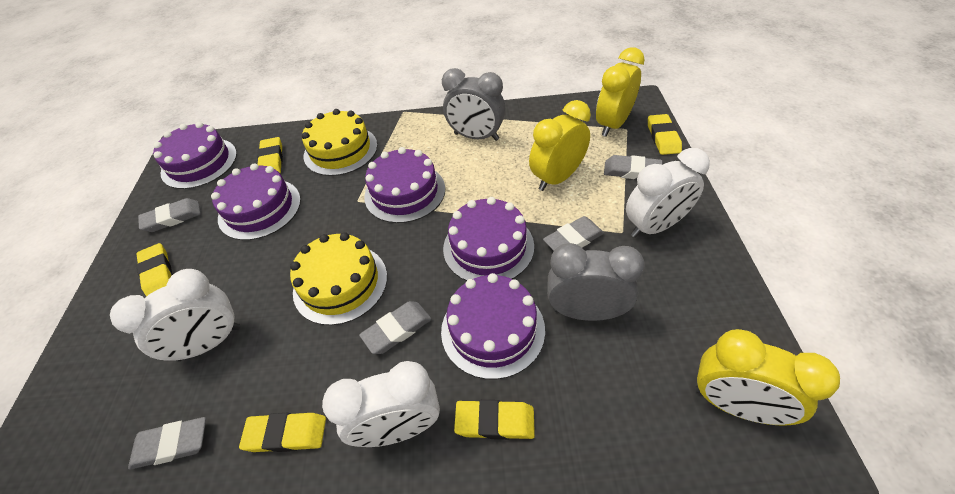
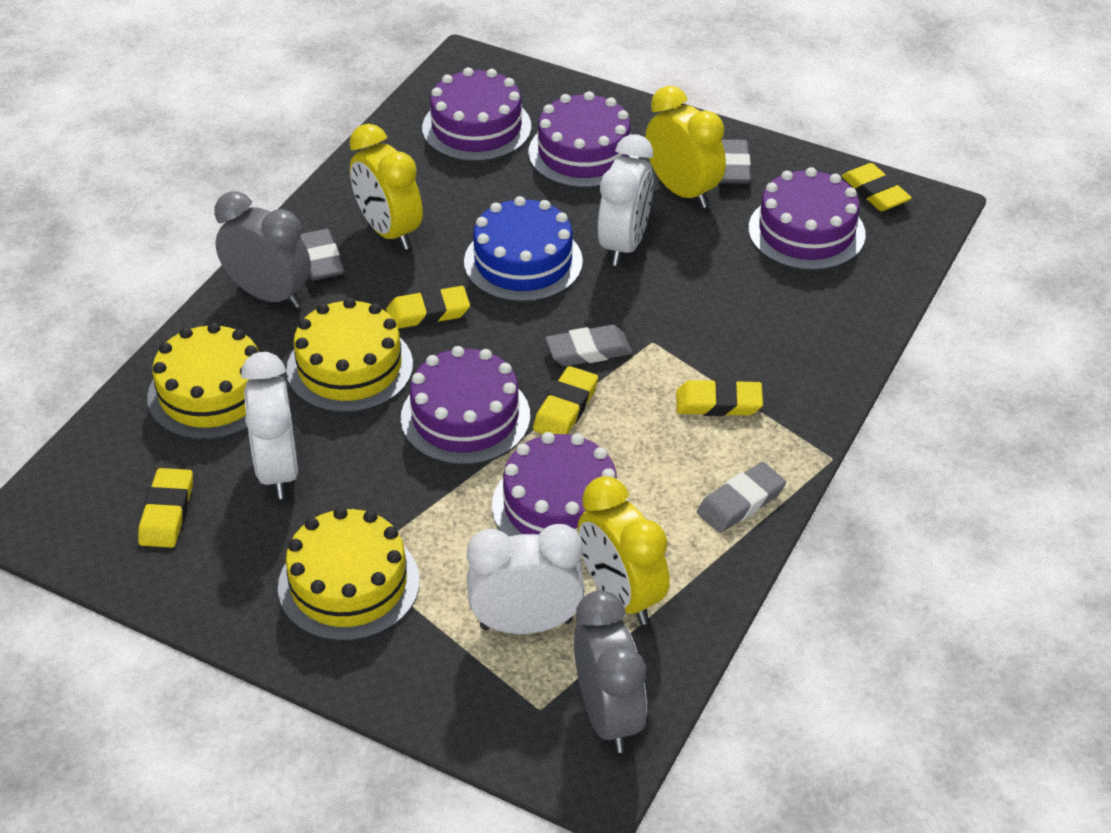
blue cake: none = 0 -> [464,196,583,302] = 1
grey eraser: [128,417,206,470] [138,198,201,232] [359,301,431,354] [543,216,604,251] [604,155,662,179] = 5 -> [300,229,344,280] [545,325,632,366] [697,462,786,533] [720,140,751,184] = 4
yellow cake: [290,232,387,325] [302,109,377,176] = 2 -> [147,322,259,440] [278,507,420,641] [286,298,413,413] = 3

